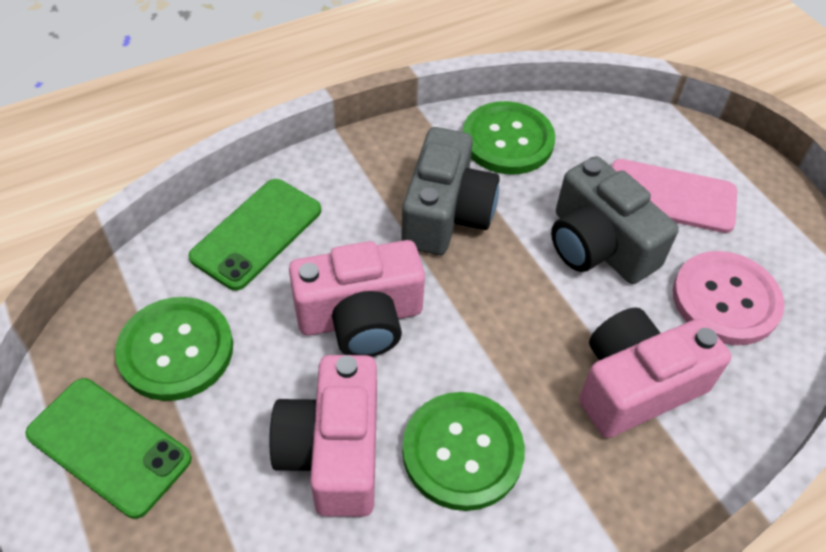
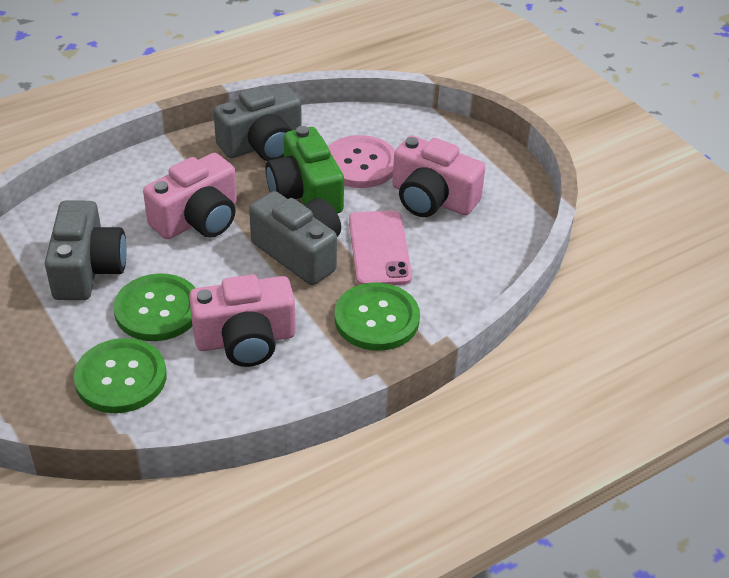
green camera: none = 0 -> [266,126,344,214] = 1
green phone: [25,378,192,519] [188,179,321,291] = 2 -> none = 0
grey camera: [401,127,500,255] [551,156,679,284] = 2 -> [45,201,127,300] [213,85,302,161] [249,191,341,285] = 3

